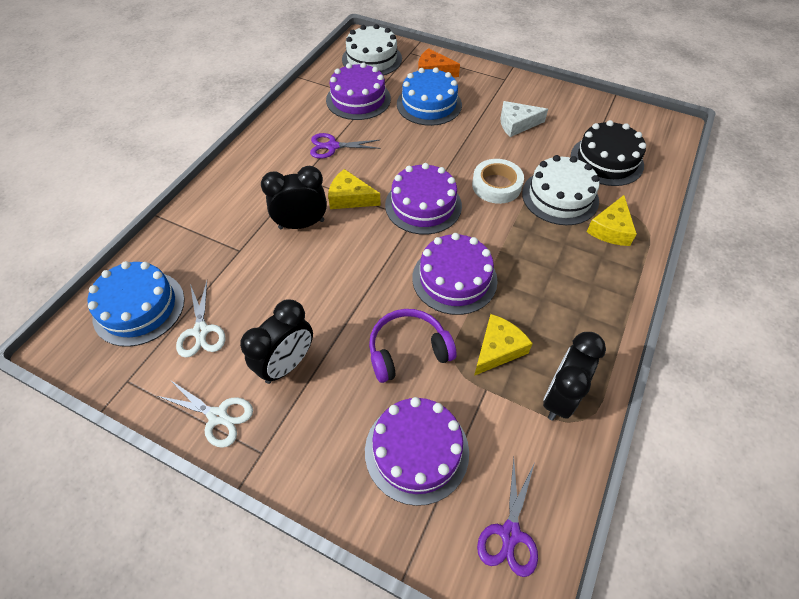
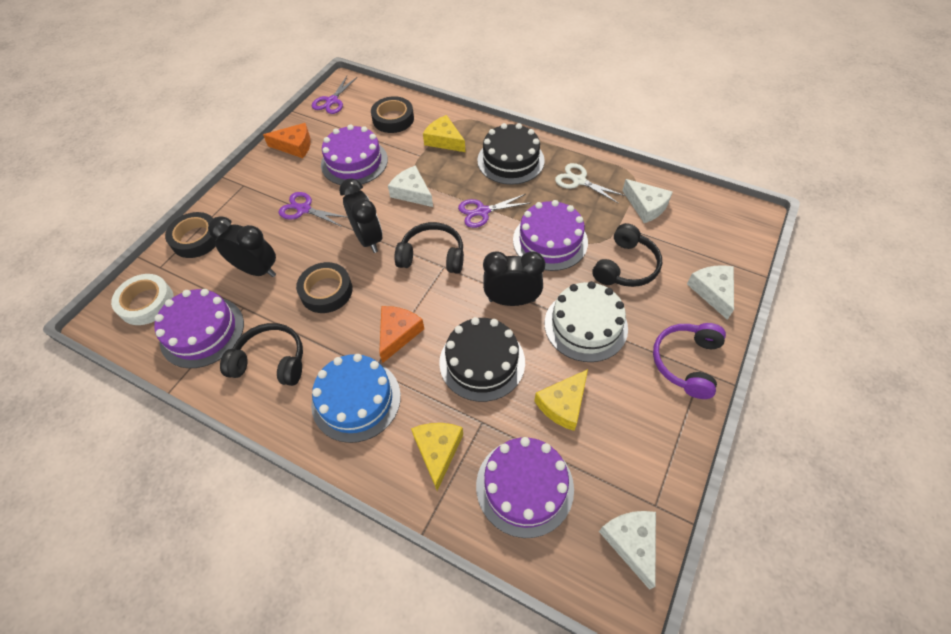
black cake: [571,120,646,186] = 1 -> [439,317,525,402] [477,123,545,185] = 2
black headphones: none = 0 -> [220,323,303,386] [395,222,464,274] [592,223,662,287] = 3
black tape: none = 0 -> [165,212,217,258] [296,262,352,313] [371,96,414,133] = 3
blue cake: [88,261,185,347] [397,67,462,126] = 2 -> [311,354,401,443] = 1
orange cheese: [418,48,460,77] = 1 -> [263,123,311,158] [379,306,424,363] = 2
purple scissors: [310,133,381,158] [477,458,538,577] = 2 -> [279,192,348,227] [312,76,357,114] [458,194,530,228] = 3
white cake: [342,24,402,76] [522,155,600,225] = 2 -> [545,281,628,362] = 1
white cheese: [500,101,548,137] = 1 -> [388,165,433,207] [599,511,656,590] [622,179,673,223] [687,265,734,320] = 4
white scissors: [158,379,253,448] [176,281,225,358] = 2 -> [555,163,625,204] = 1

